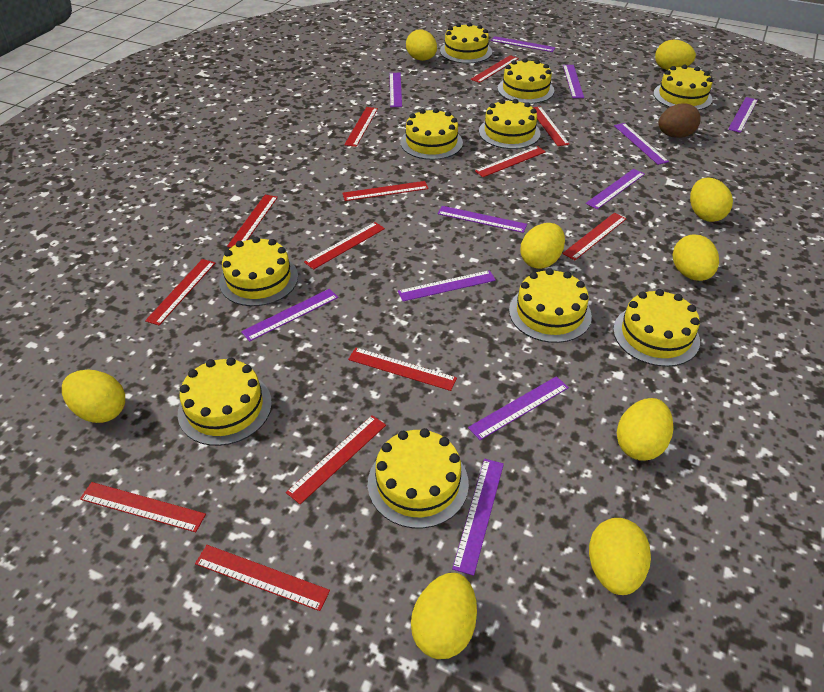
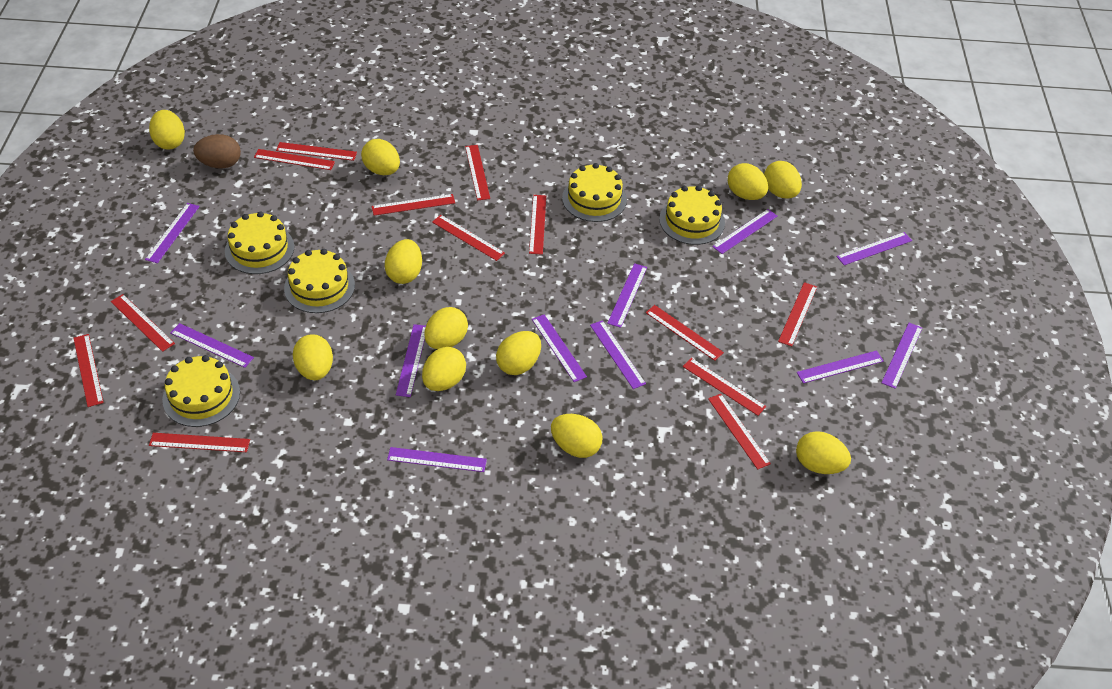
yellow cake: [178,358,272,446] [219,237,298,306] [368,428,469,528] [400,108,463,160] [440,22,492,64] [479,99,540,149] [498,58,554,104] [509,268,592,343] [613,289,700,367] [653,65,713,110] = 10 -> [162,355,240,427] [225,211,294,274] [284,249,355,313] [562,163,627,222] [659,185,725,245] = 5
yellow egg: [62,370,125,423] [406,30,437,61] [411,573,477,659] [520,223,565,269] [589,518,651,595] [617,398,673,461] [655,40,696,70] [673,234,719,281] [690,178,733,222] = 9 -> [149,110,185,150] [293,334,333,380] [361,139,400,175] [385,239,422,284] [422,347,466,391] [424,307,468,349] [496,331,541,375] [551,414,602,458] [728,163,768,200] [764,161,802,199] [796,431,851,474] = 11

